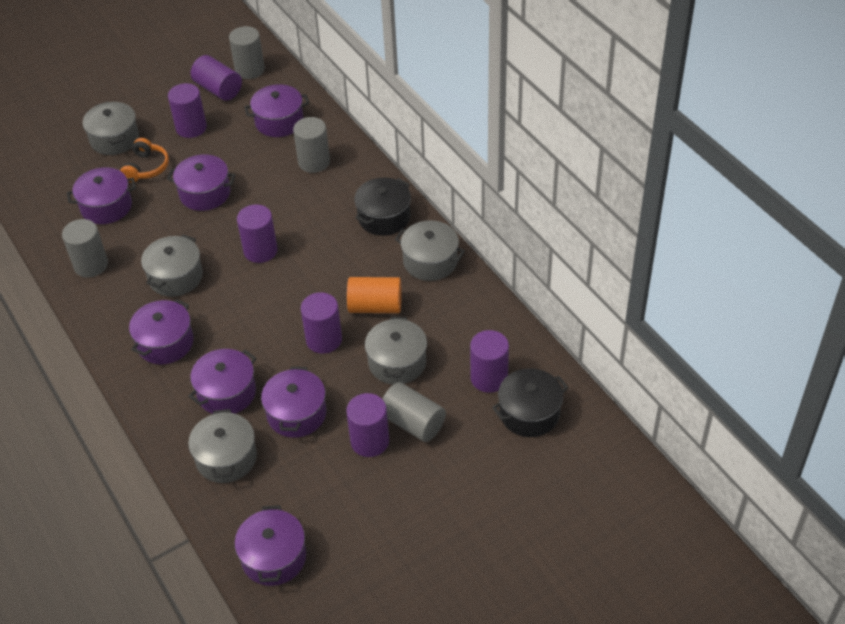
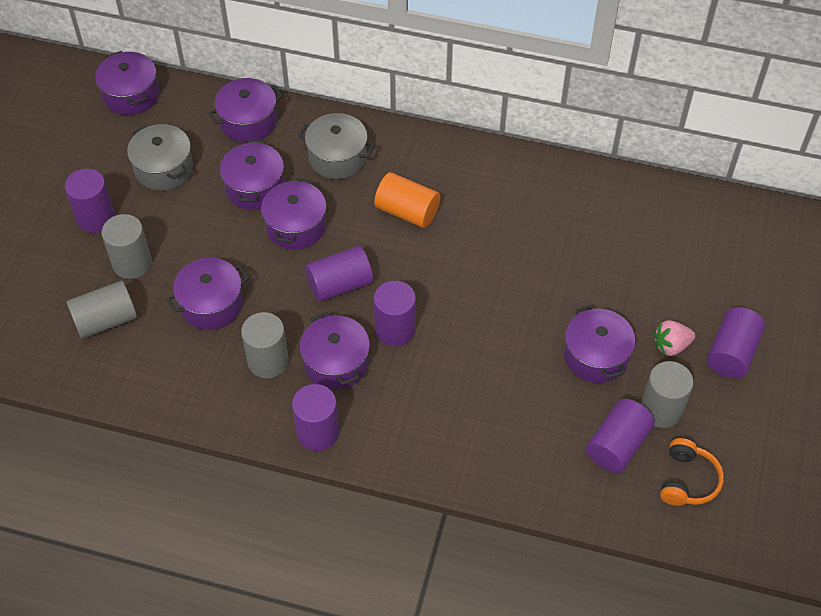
black pot: [355,178,411,236] [492,368,568,437] = 2 -> none = 0
grey pot: [83,102,139,155] [141,235,203,297] [188,409,257,483] [365,317,427,384] [395,220,465,281] = 5 -> [127,124,193,191] [298,113,375,179] = 2
pink strawberry: none = 0 -> [654,320,696,356] = 1

